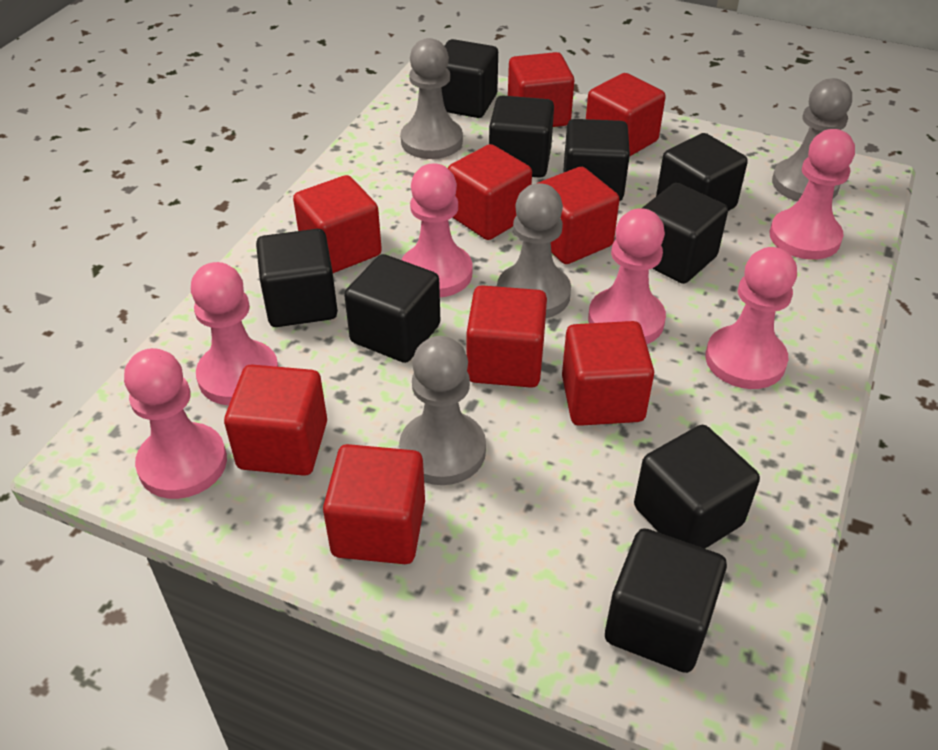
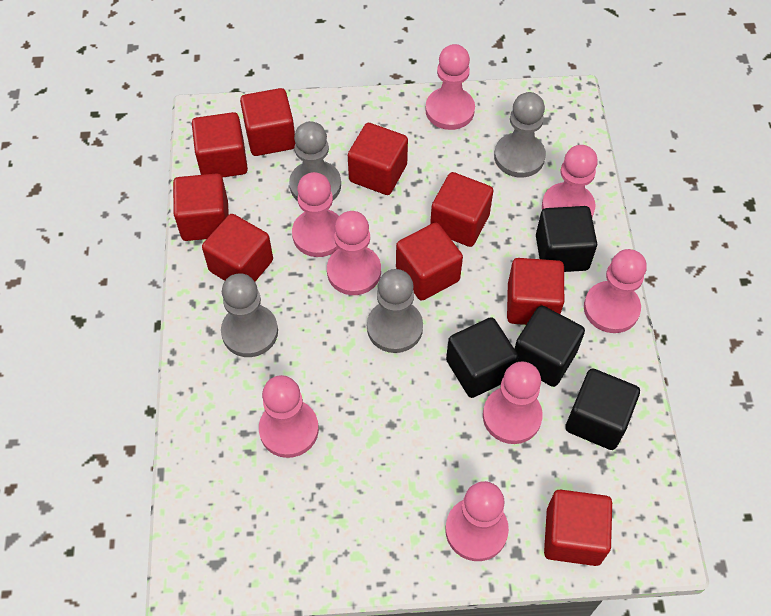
black cube: [256,229,338,327] [344,254,440,363] [441,39,498,118] [489,95,554,178] [564,119,630,201] [605,528,727,673] [634,425,760,549] [642,183,728,284] [656,133,748,211] = 9 -> [446,317,518,398] [515,305,585,387] [536,206,597,272] [565,369,640,450] = 4
pink pawn: [124,348,227,499] [191,262,278,406] [402,164,472,297] [588,208,666,344] [705,247,797,389] [770,129,855,260] = 6 -> [259,375,319,458] [292,172,339,257] [327,211,381,295] [425,44,475,130] [445,481,509,561] [483,361,543,444] [542,145,598,217] [584,249,647,333] = 8

